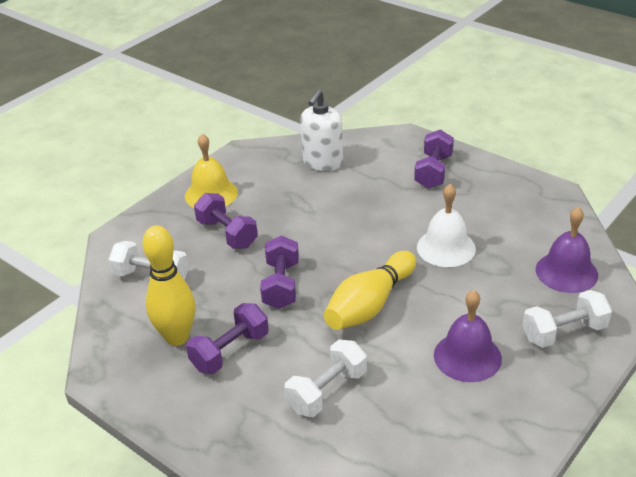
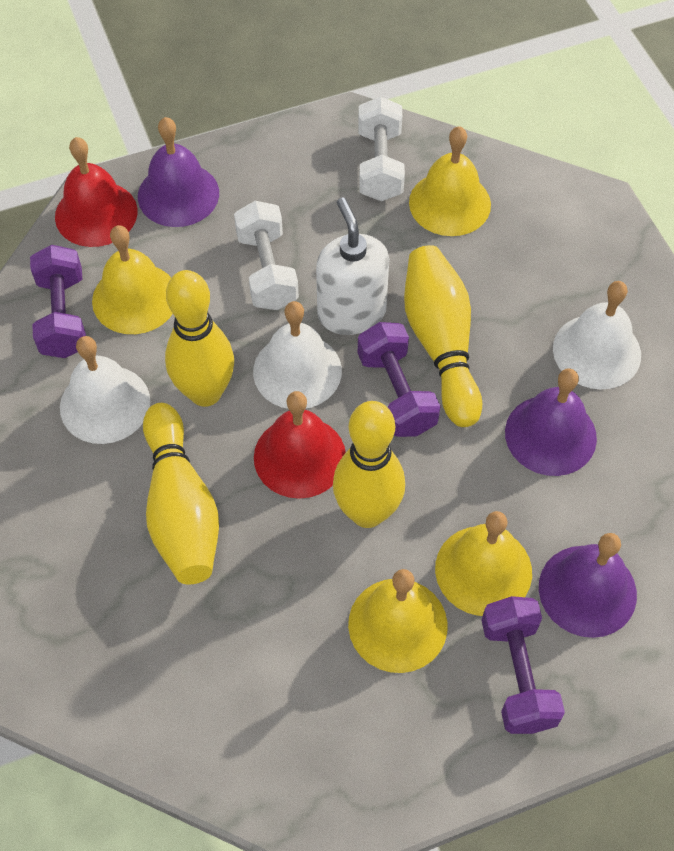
purple bell: [434,290,502,382] [536,207,598,293] = 2 -> [138,117,219,227] [505,368,597,476] [539,533,637,638] = 3
purple dumbbell: [186,303,269,374] [194,193,258,249] [260,235,299,309] [414,130,454,189] = 4 -> [30,245,86,358] [358,322,440,437] [482,596,565,734] = 3
red bell: none = 0 -> [55,137,138,247] [254,391,346,499] = 2
white bell: [417,184,476,267] = 1 -> [60,336,150,444] [253,301,342,409] [553,281,641,389] = 3
white dumbbell: [108,241,189,280] [284,340,367,417] [522,290,612,348] = 3 -> [234,201,299,310] [358,96,405,201] = 2
yellow bell: [185,133,238,208] = 1 -> [92,225,173,334] [348,569,448,673] [409,126,491,236] [435,511,532,616] = 4
yellow bowling pin: [142,225,195,346] [324,251,416,330] = 2 -> [143,403,219,584] [165,270,234,407] [333,401,405,528] [404,245,482,427] = 4

